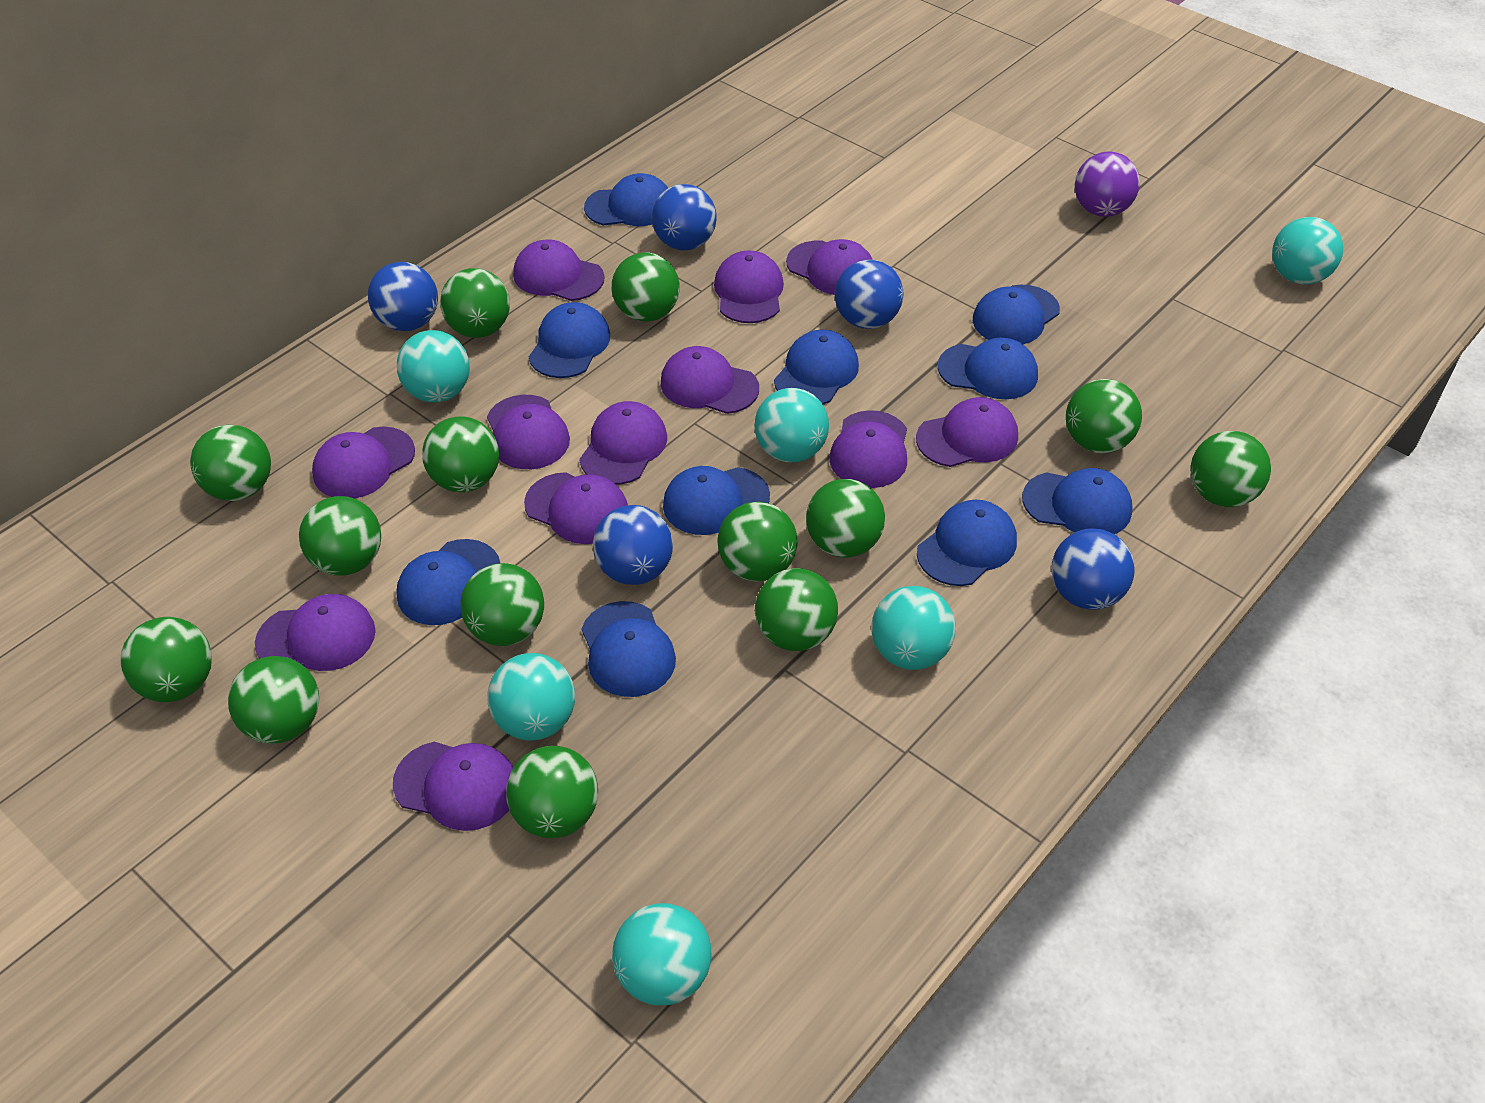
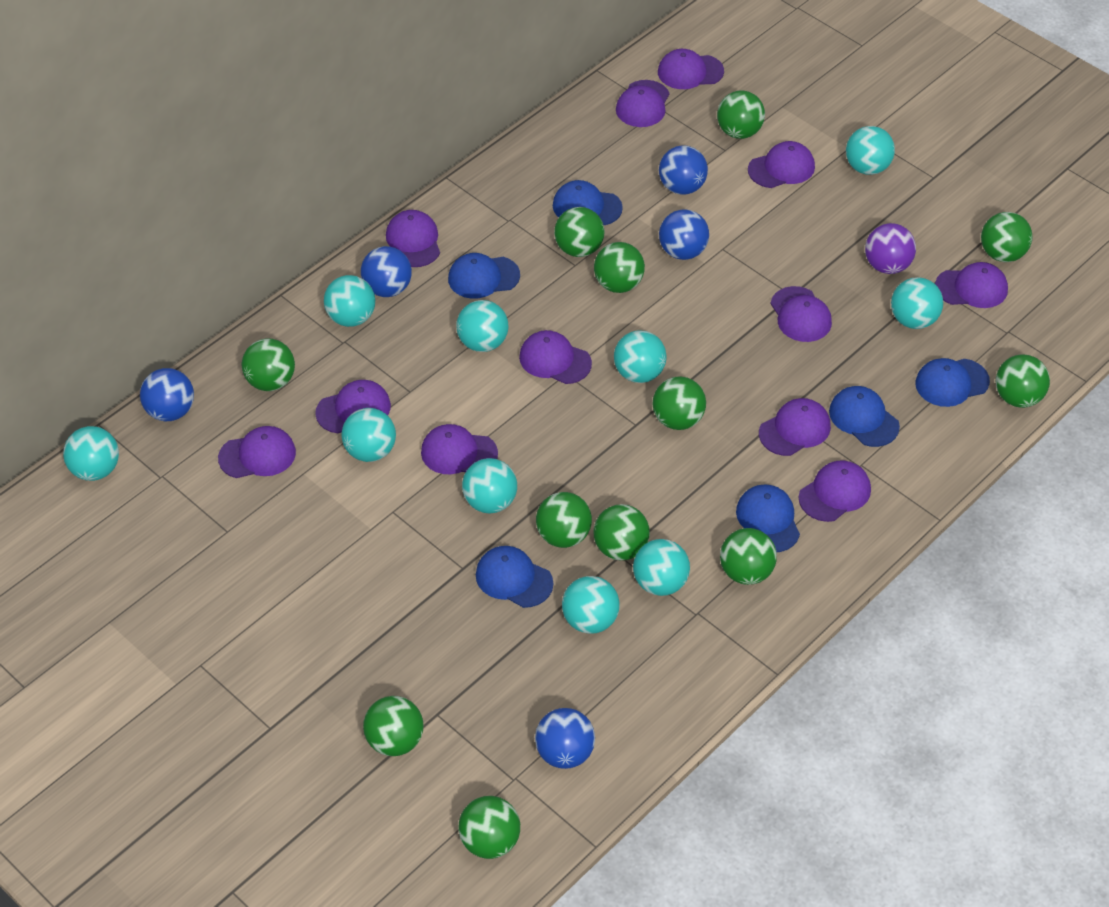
blue cap: [396,539,500,625] [529,302,610,378] [582,601,676,697] [584,173,668,226] [663,466,770,535] [774,330,859,404] [917,500,1017,586] [938,338,1038,399] [973,285,1060,344] [1022,468,1133,534] = 10 -> [448,253,520,299] [476,546,553,608] [553,180,623,225] [736,485,800,552] [829,386,900,447] [915,358,990,407] = 6
green ball: [120,617,212,702] [190,425,271,501] [228,656,319,744] [299,496,381,576] [422,417,499,492] [440,268,510,338] [460,563,544,646] [506,746,598,838] [612,253,680,321] [718,502,798,581] [755,568,838,651] [806,479,885,558] [1066,379,1142,453] [1190,431,1271,507] = 14 -> [242,339,295,391] [363,696,424,756] [459,796,520,859] [536,492,592,548] [554,207,605,257] [593,504,650,560] [594,242,645,293] [653,376,706,430] [717,90,765,139] [720,528,777,585] [981,212,1032,262] [996,354,1050,408] = 12
turquoise ball: [397,330,470,402] [487,653,575,741] [612,903,711,1006] [755,388,829,462] [871,586,956,670] [1272,217,1343,285] = 6 -> [63,426,119,481] [324,275,375,327] [341,408,396,462] [456,300,508,352] [462,458,517,513] [562,576,620,634] [614,330,667,383] [633,539,690,596] [846,126,895,175] [891,277,943,329] = 10

